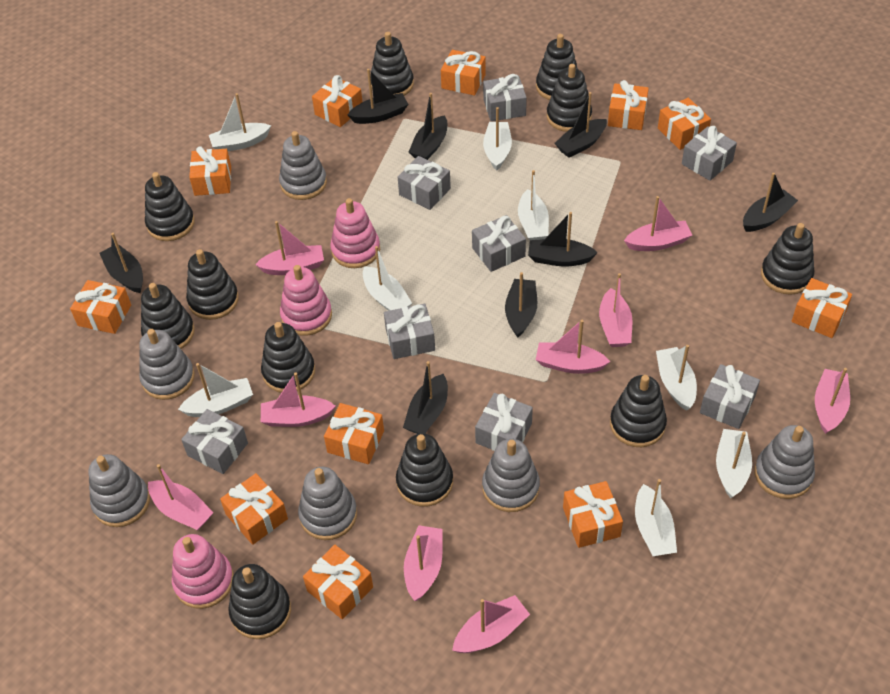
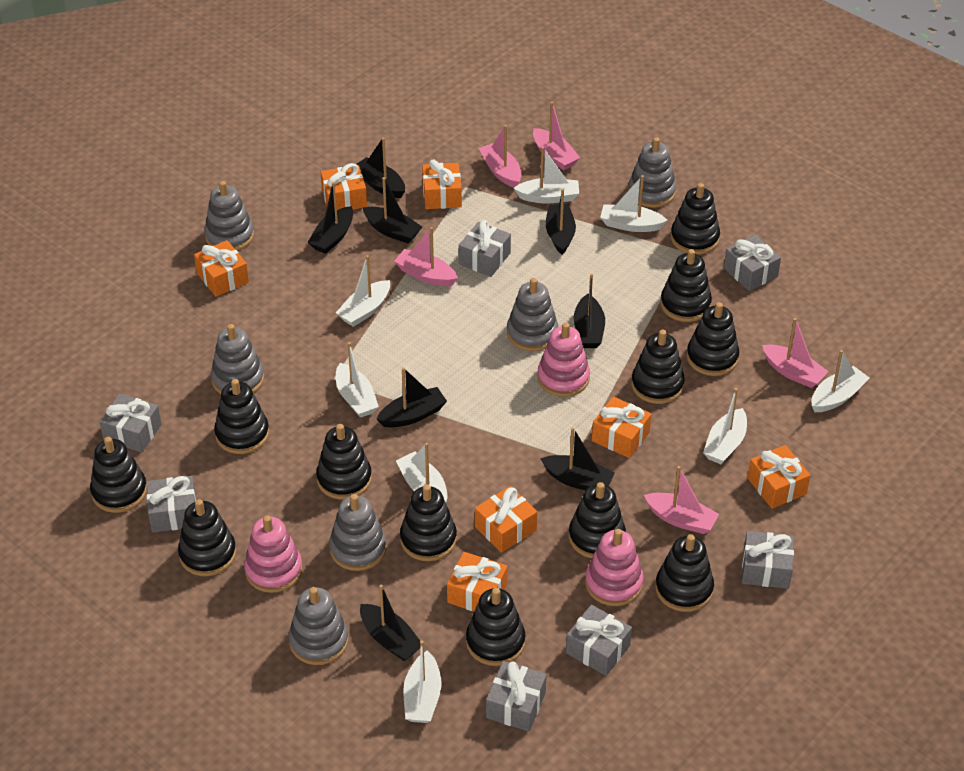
black stacking toy: [141,283,195,349] [145,172,195,241] [186,249,239,320] [228,564,291,639] [261,322,315,393] [370,32,414,96] [396,433,453,506] [536,34,578,100] [547,64,592,132] [610,375,667,447] [761,223,814,295] = 11 -> [90,437,147,513] [178,499,236,576] [214,379,269,454] [316,424,372,500] [400,484,457,561] [466,588,525,666] [569,482,626,559] [631,330,685,404] [655,534,714,612] [661,249,712,322] [671,183,720,255] [687,302,740,376] = 12
grey gift: [181,409,248,474] [384,304,435,359] [398,156,451,210] [472,215,526,272] [475,393,533,451] [483,74,527,121] [682,126,737,181] [700,364,760,429] = 8 -> [100,394,161,453] [147,476,196,532] [459,220,511,277] [486,661,547,732] [566,605,632,676] [724,235,781,291] [742,531,794,589] = 7
orange gift: [70,280,131,334] [189,146,231,196] [220,473,288,545] [303,544,373,619] [312,75,362,127] [324,403,384,464] [441,50,486,96] [563,481,623,548] [608,80,649,130] [658,98,711,150] [792,278,852,338] = 11 -> [194,240,249,297] [321,163,367,210] [422,159,462,209] [447,552,507,611] [475,486,537,553] [592,396,651,458] [747,445,810,509] = 7
pink boat: [148,464,214,530] [255,221,324,275] [261,373,336,427] [404,525,443,601] [452,595,530,653] [536,320,610,374] [599,273,632,347] [624,196,692,251] [815,368,850,434] = 9 -> [394,227,458,286] [479,125,521,187] [533,102,580,170] [644,466,719,534] [762,318,829,388] = 5

